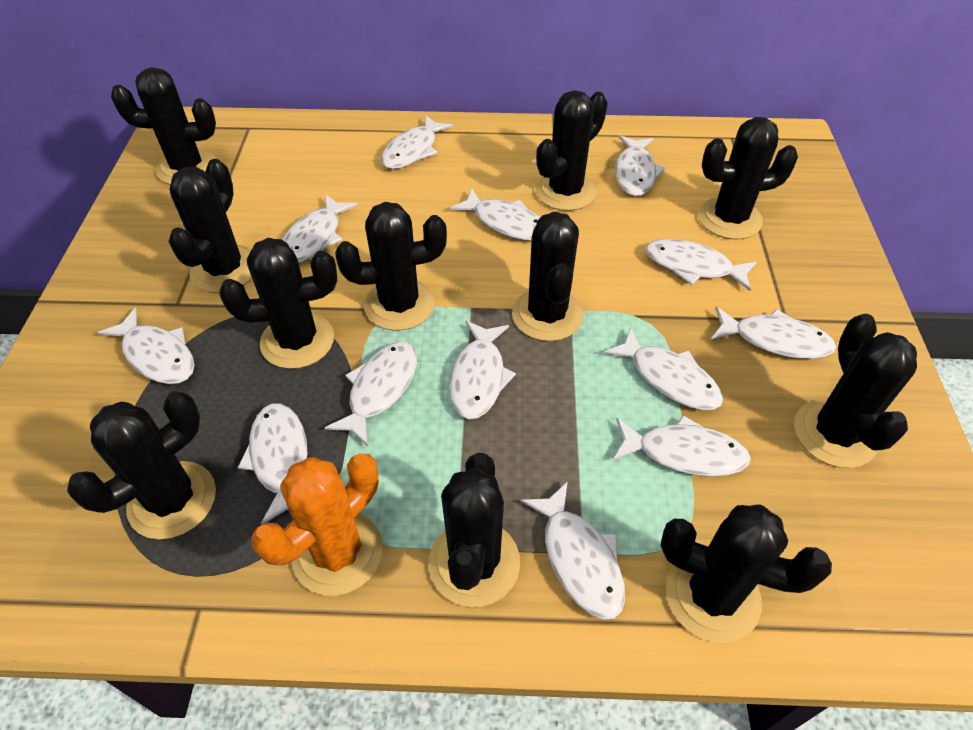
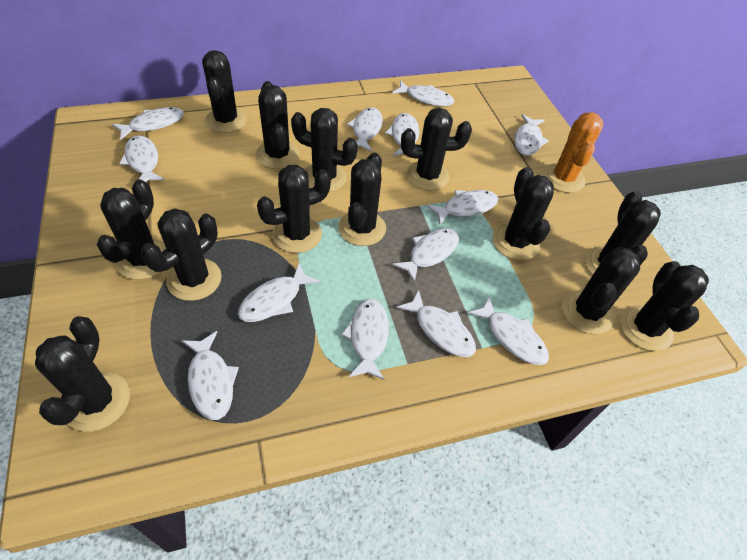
black cactus: [67,391,216,539] [111,67,216,185] [168,159,252,293] [220,238,337,369] [335,202,447,331] [429,453,520,607] [512,211,583,341] [535,90,608,211] [660,505,832,643] [698,117,798,240] [794,314,917,468] = 11 -> [35,316,130,431] [97,179,166,280] [141,208,222,301] [202,50,247,133] [256,81,300,169] [257,165,331,253] [291,108,358,192] [338,152,386,246] [401,108,472,191] [492,167,554,260] [562,247,640,334] [585,191,661,275] [620,261,709,351] = 13

